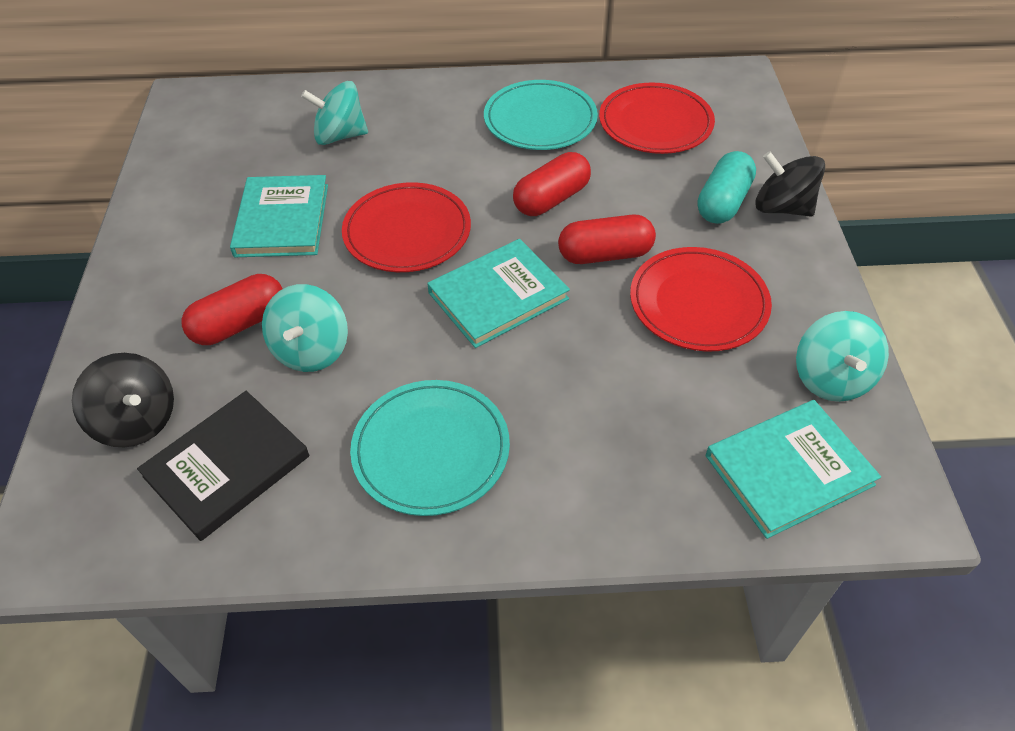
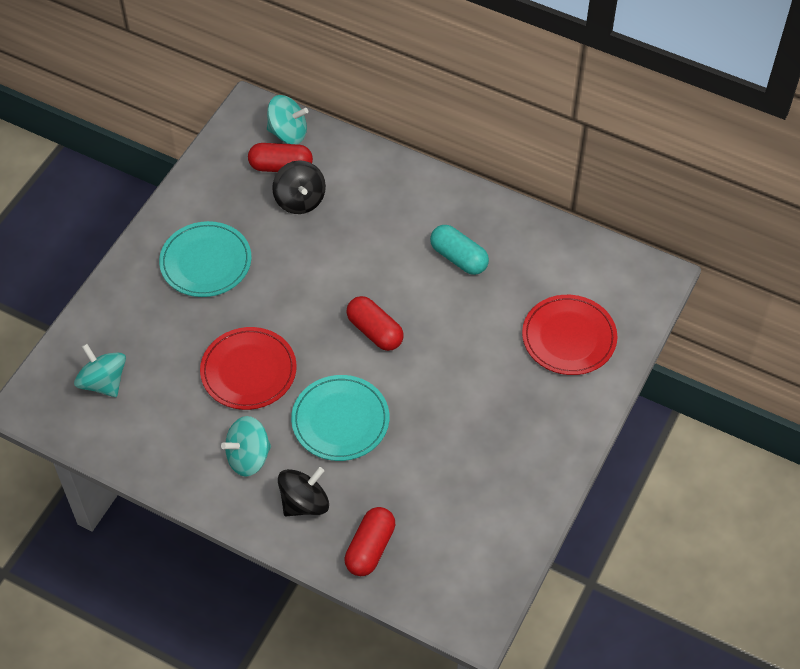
black book: [137,391,310,541] = 1 -> none = 0
red plate: [342,182,471,272] [599,82,715,154] [630,247,772,352] = 3 -> [200,327,297,410] [522,295,617,375] = 2
turquoise book: [230,175,328,257] [427,239,570,348] [706,400,881,539] = 3 -> none = 0

